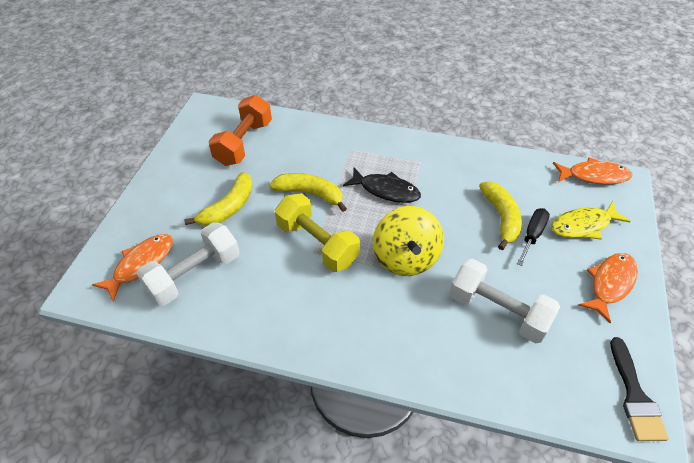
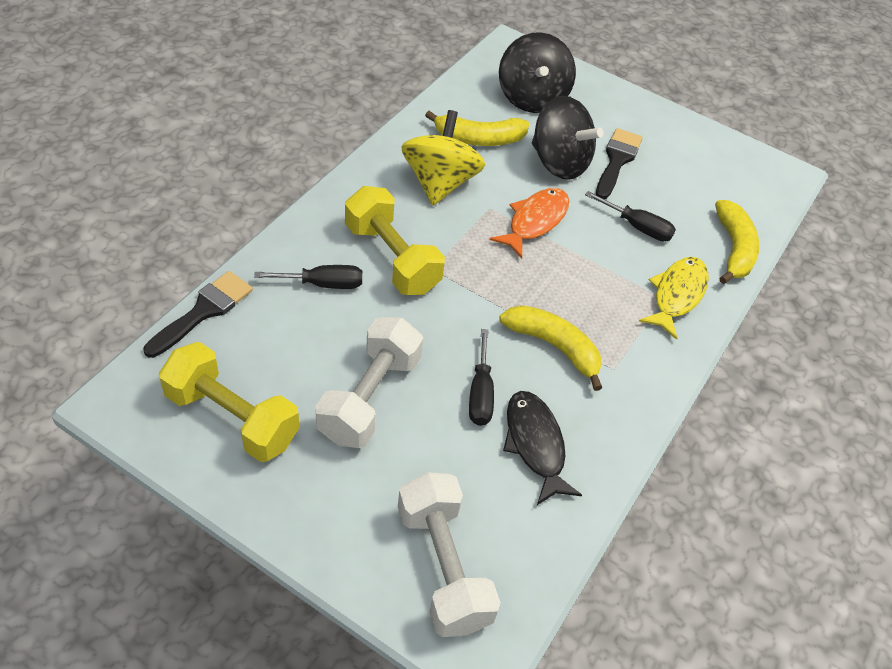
black brush: [610,337,669,441] = 1 -> [144,271,253,358] [596,128,643,199] = 2
black screwdriver: [517,208,550,266] = 1 -> [254,265,362,289] [469,329,494,426] [585,191,676,241] = 3
black spinning top: none = 0 -> [499,32,576,113] [532,95,603,180] = 2
orange dumbbell: [208,95,272,166] = 1 -> none = 0
orange fish: [92,234,173,302] [553,158,632,185] [578,253,638,323] = 3 -> [490,188,569,259] = 1
yellow dumbbell: [275,193,360,272] = 1 -> [159,342,300,462] [345,186,445,295] = 2

